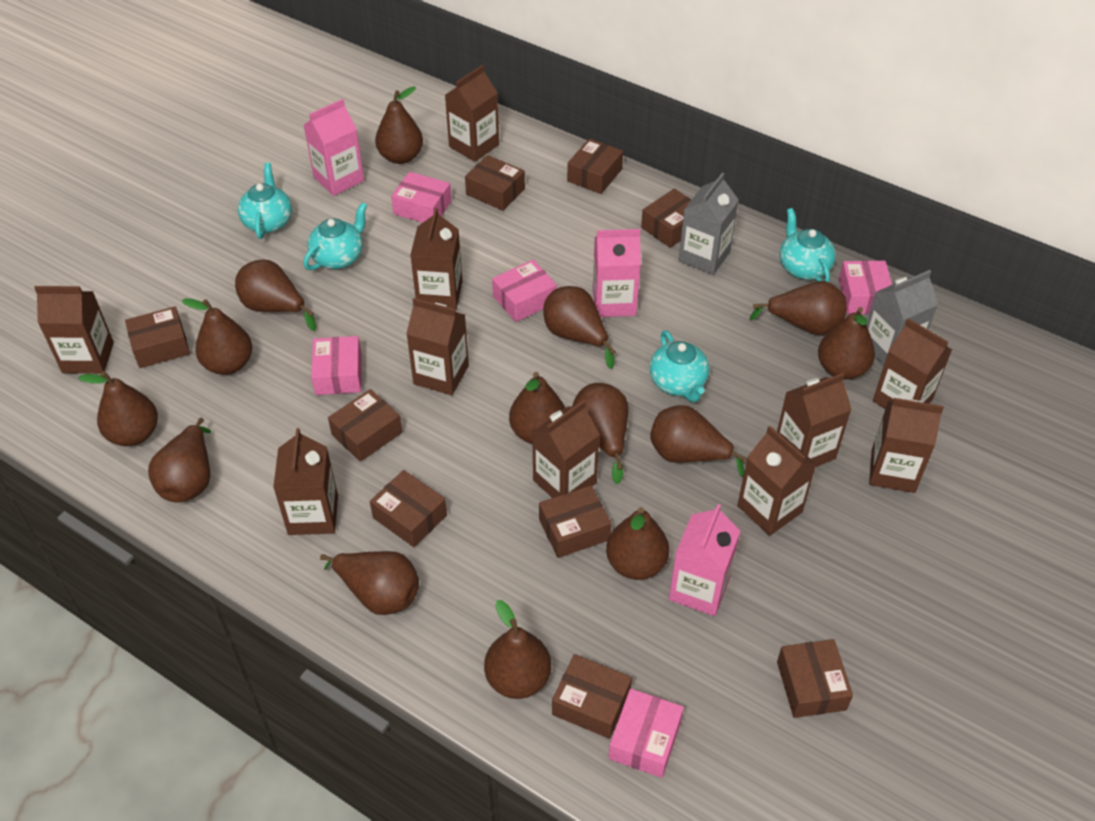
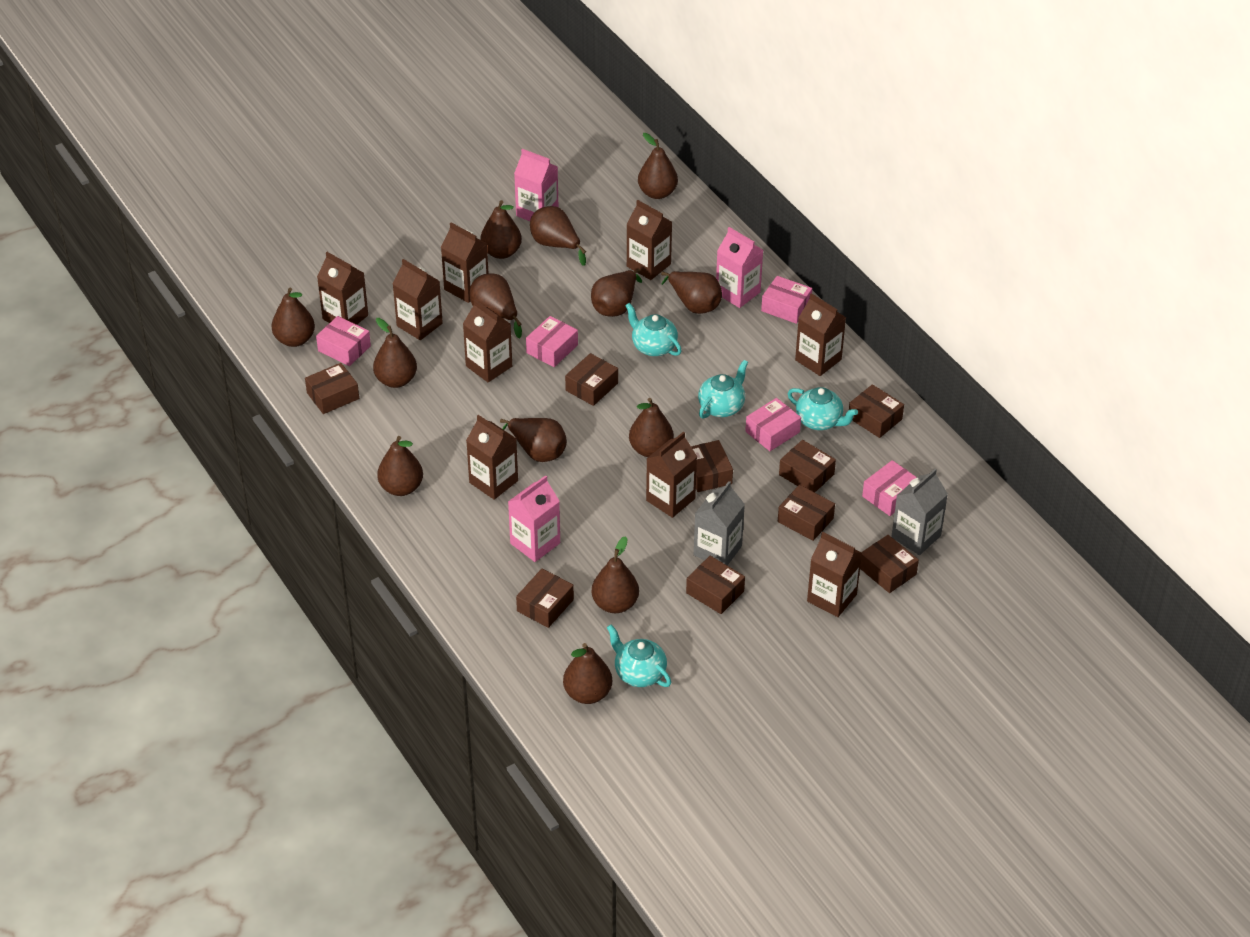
brown carton: [34,286,114,374] [273,428,338,535] [406,298,469,395] [410,208,462,309] [445,65,499,162] [532,401,600,498] [737,426,817,536] [777,373,852,467] [869,398,944,493] [873,318,952,409] = 10 -> [317,252,368,325] [393,259,443,340] [441,223,489,303] [463,299,512,382] [466,415,518,500] [627,200,672,280] [646,432,697,518] [795,293,846,376] [807,532,862,617] = 9
brown pear: [78,371,158,446] [148,418,211,502] [182,298,252,375] [235,260,316,331] [320,551,419,615] [375,86,423,164] [484,600,551,699] [509,372,565,444] [543,286,615,369] [572,383,628,484] [606,507,669,580] [650,405,747,477] [750,281,846,335] [818,307,875,380] = 14 -> [272,288,315,347] [373,318,417,388] [377,436,423,496] [470,273,522,338] [480,200,522,259] [500,418,567,462] [530,206,586,266] [563,643,612,704] [591,269,642,317] [592,536,639,613] [629,398,674,457] [638,133,678,199] [661,271,722,314] = 13

